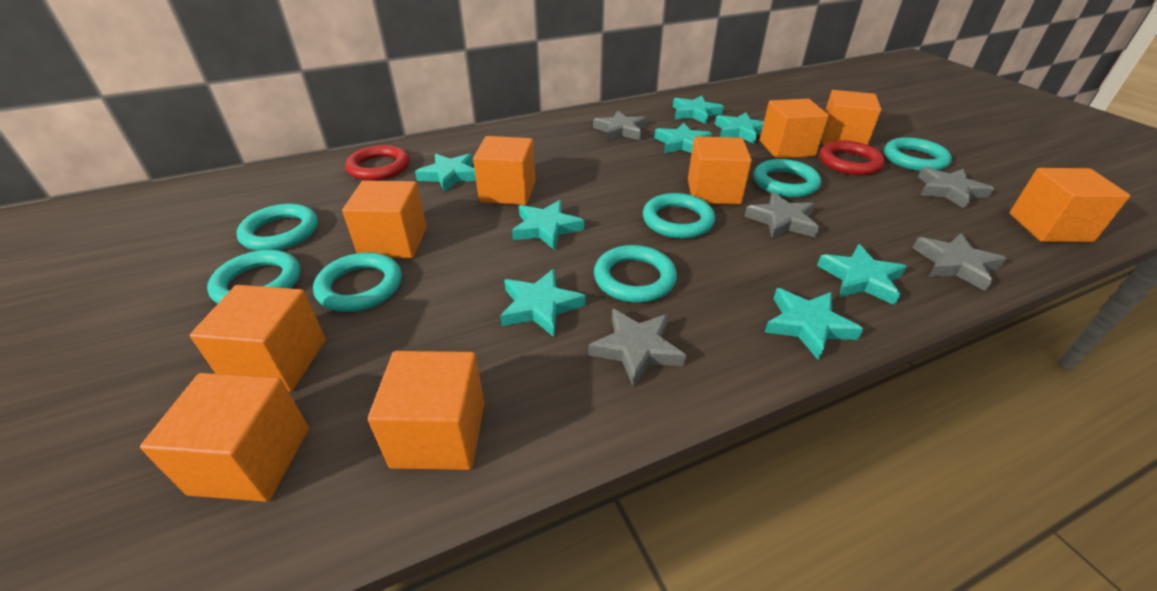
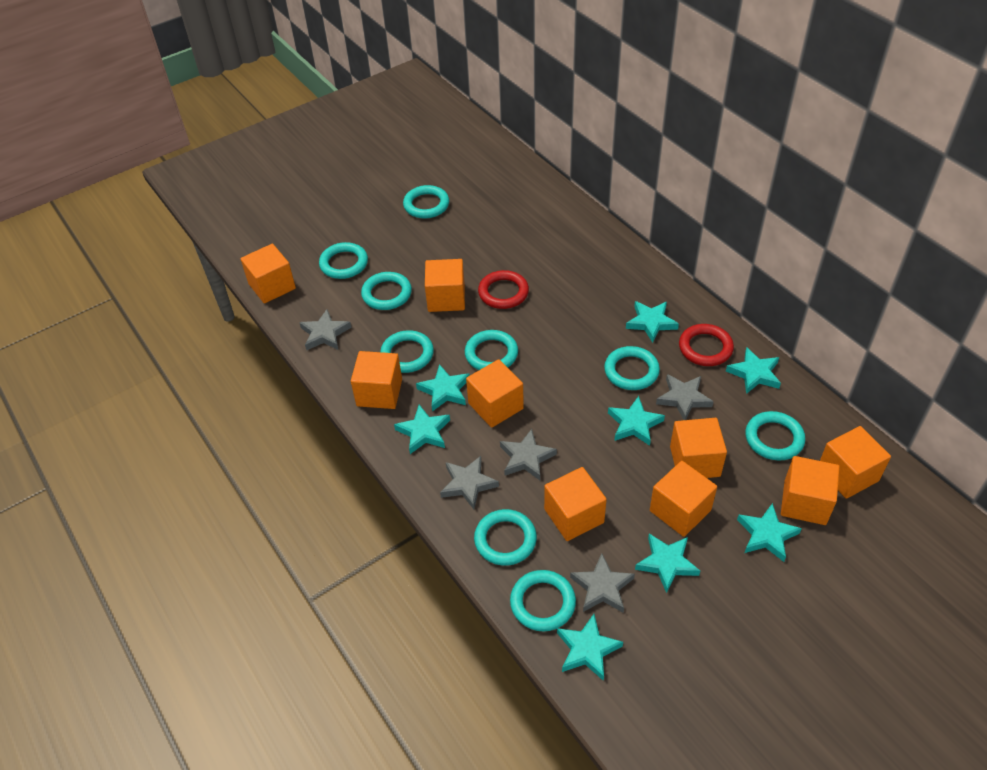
turquoise ring: [207,250,301,304] [237,204,318,251] [313,252,402,312] [594,245,677,303] [643,193,715,239] [753,159,821,197] [884,137,952,171] = 7 -> [319,242,368,279] [361,272,412,310] [380,330,434,373] [403,185,449,219] [465,330,518,370] [474,509,537,566] [510,570,576,631] [604,346,660,390] [745,411,805,461] = 9

